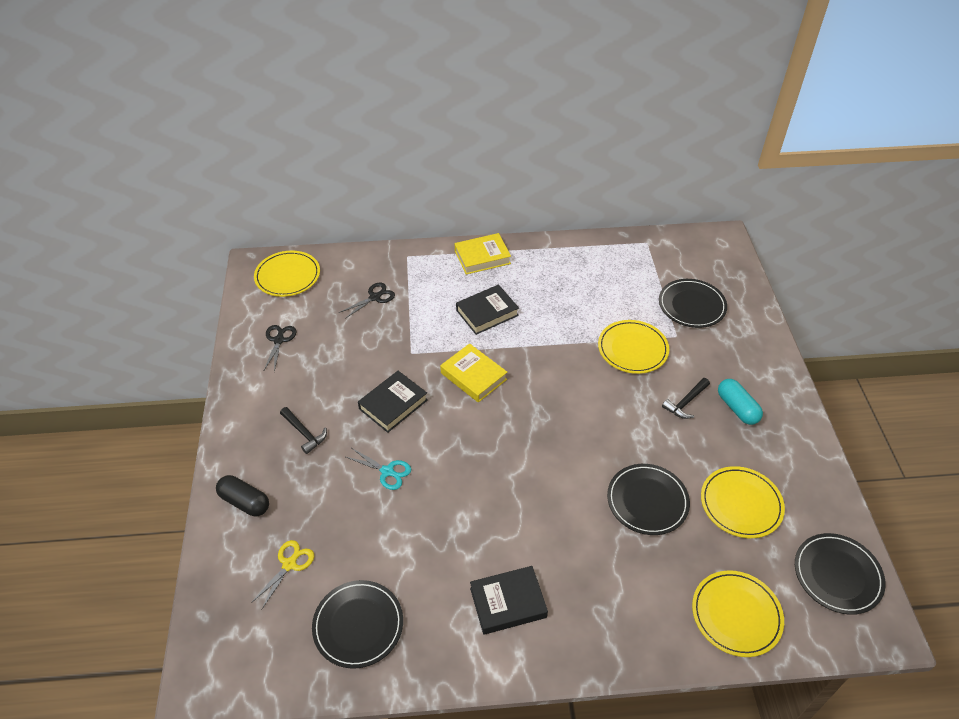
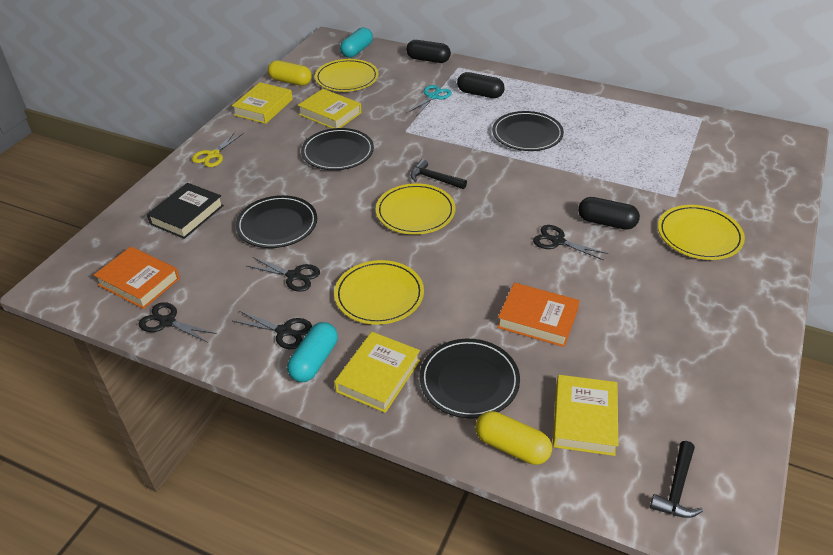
black book: [358,371,428,433] [456,285,519,335] [470,566,548,635] = 3 -> [147,183,224,239] = 1
black capsule: [216,475,269,516] = 1 -> [406,40,451,63] [457,72,505,98] [578,197,640,230] = 3
black scissors: [264,325,296,372] [339,283,395,319] = 2 -> [139,302,217,343] [233,311,312,349] [247,257,320,292] [533,225,608,261] = 4
orange book: none = 0 -> [94,247,180,309] [497,283,580,347] = 2
turquoise capsule: [718,379,763,425] = 1 -> [287,322,338,382] [340,27,373,58] = 2
yellow book: [440,343,507,403] [455,233,511,275] = 2 -> [232,82,293,124] [298,89,362,129] [334,332,420,413] [553,375,618,456] = 4
yellow capsule: none = 0 -> [268,60,312,86] [476,411,552,465] = 2

